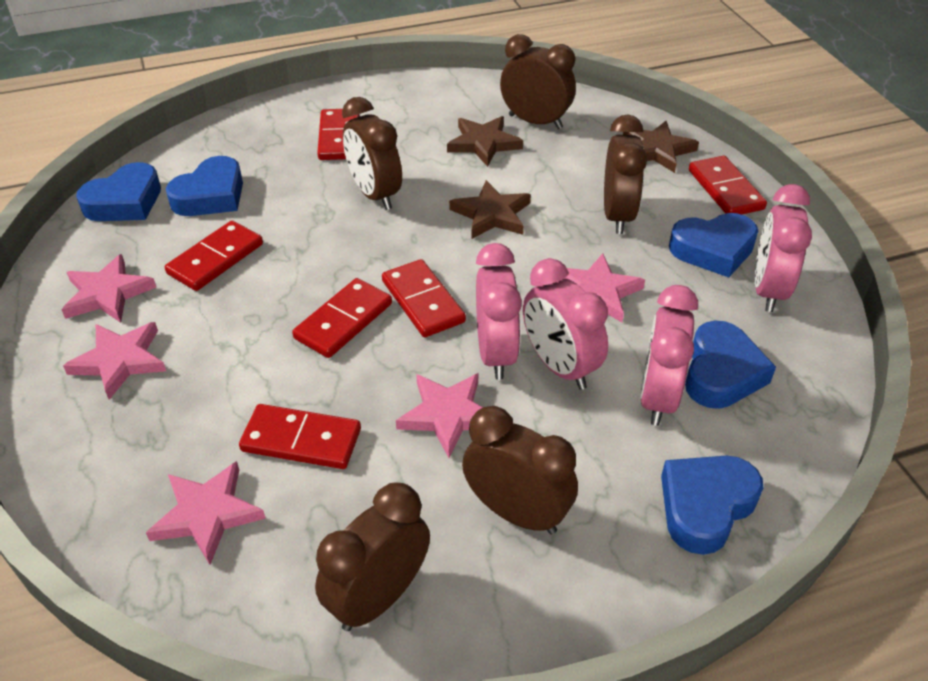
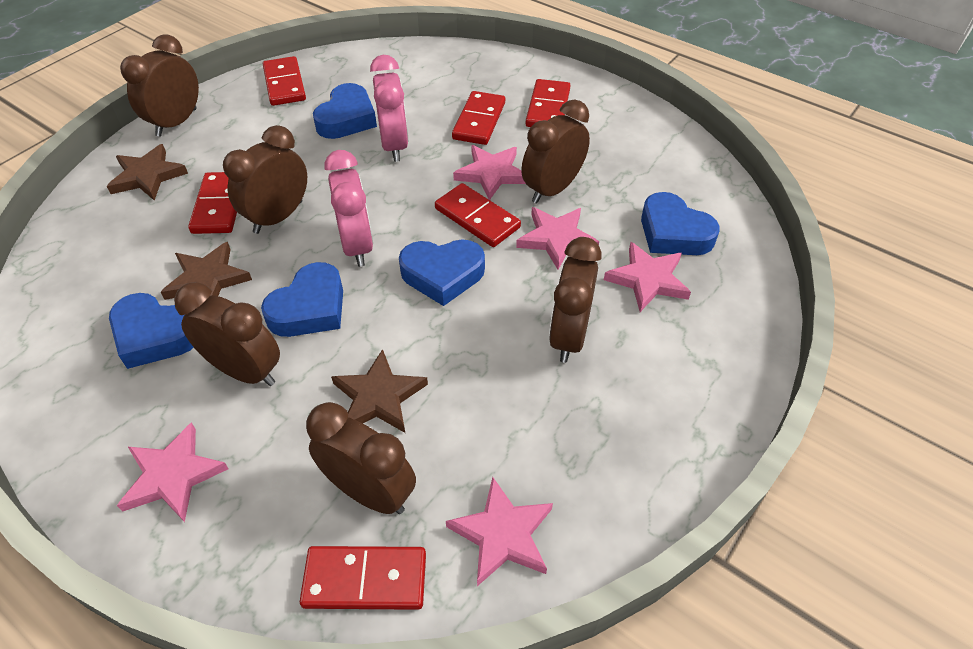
brown clock: [315,483,430,631] [342,97,402,210] [462,406,578,535] [500,34,576,129] [604,114,647,234] = 5 -> [120,34,199,137] [174,282,280,386] [223,125,307,234] [306,402,416,514] [521,100,590,204] [549,237,602,363] = 6
pink clock: [476,243,522,380] [523,258,608,390] [640,285,698,426] [755,184,812,312] = 4 -> [324,150,373,267] [370,55,408,162] = 2

